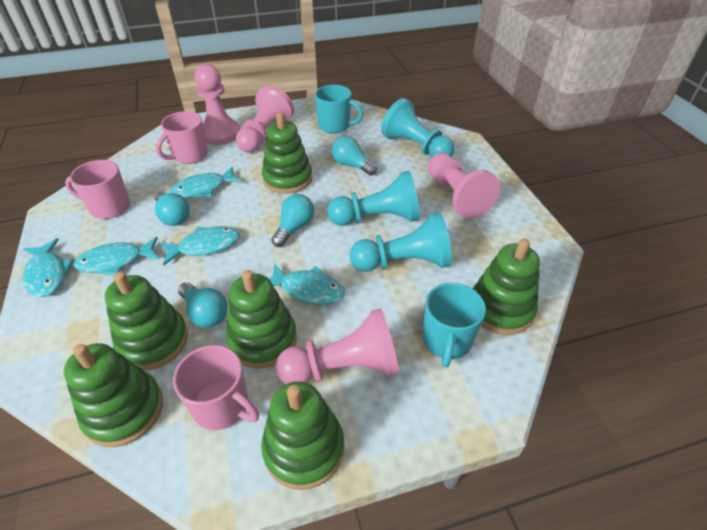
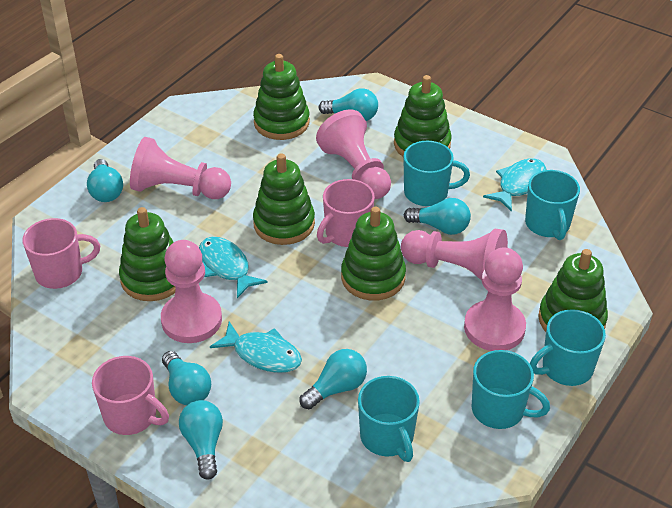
pink pawn: [195,64,240,145] [236,85,294,153] [275,308,399,384] [428,153,500,218] = 4 -> [130,137,231,199] [161,240,222,343] [316,109,391,199] [401,229,508,281] [464,247,526,351] = 5
turquoise fish: [23,238,74,297] [74,237,159,276] [160,226,240,265] [170,167,242,198] [269,263,345,305] = 5 -> [199,237,268,298] [210,322,302,373] [483,158,546,212] = 3
turquoise light bulb: [155,191,190,226] [178,282,228,328] [272,194,314,247] [332,136,377,176] = 4 -> [87,159,123,202] [162,351,211,405] [179,400,223,480] [300,349,367,409] [318,88,378,121] [404,198,471,235] = 6
turquoise mug: [315,85,363,134] [423,283,486,368] = 2 -> [358,376,420,462] [403,141,470,206] [472,350,550,429] [525,170,580,240] [530,309,606,386] = 5
turquoise pawn: [327,171,419,226] [350,212,452,272] [381,98,455,157] = 3 -> none = 0

